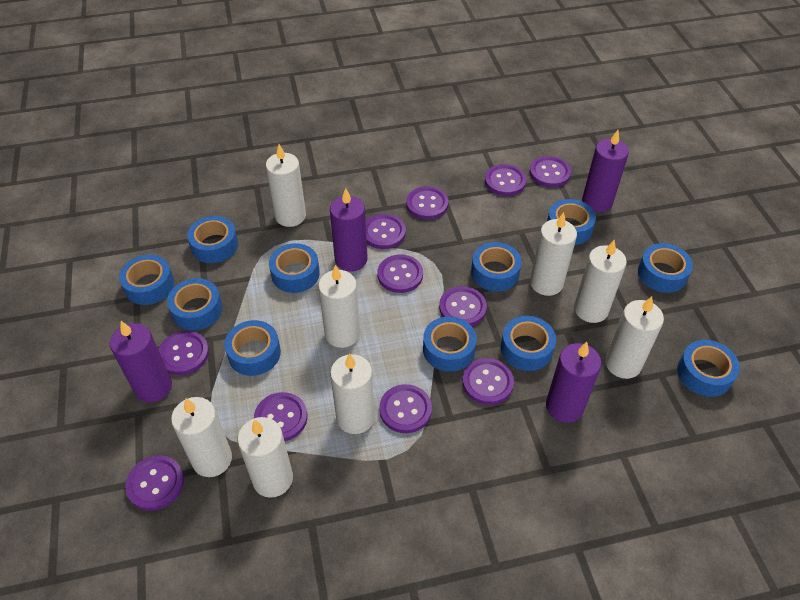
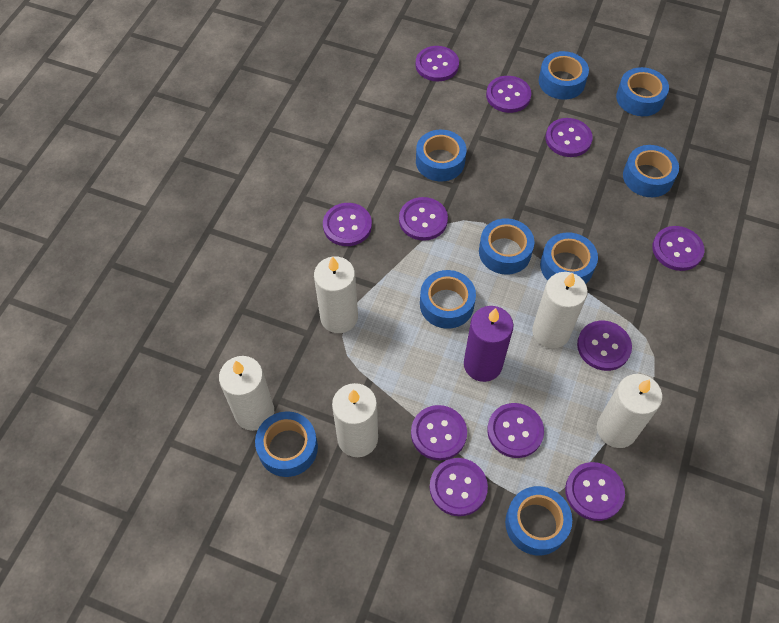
blue tape: [119,255,174,305] [167,278,223,330] [187,216,238,263] [224,320,281,376] [269,243,320,293] [423,316,477,372] [471,242,522,292] [501,316,556,371] [547,199,596,245] [638,243,693,293] [677,340,740,397] = 11 -> [255,411,318,477] [416,130,466,181] [420,270,476,329] [479,218,534,275] [505,486,572,555] [539,51,589,100] [540,232,598,284] [616,67,669,116] [623,145,679,197] = 9
purple candle: [110,321,172,402] [330,188,368,272] [546,342,602,423] [582,130,629,212] = 4 -> [464,306,514,382] = 1
white candle: [171,397,232,477] [237,417,293,498] [265,144,306,227] [318,265,360,348] [330,353,375,434] [530,212,577,296] [574,240,627,323] [605,297,664,379] = 8 -> [219,356,274,431] [314,256,358,333] [332,383,378,457] [532,272,588,348] [597,374,663,448] = 5

